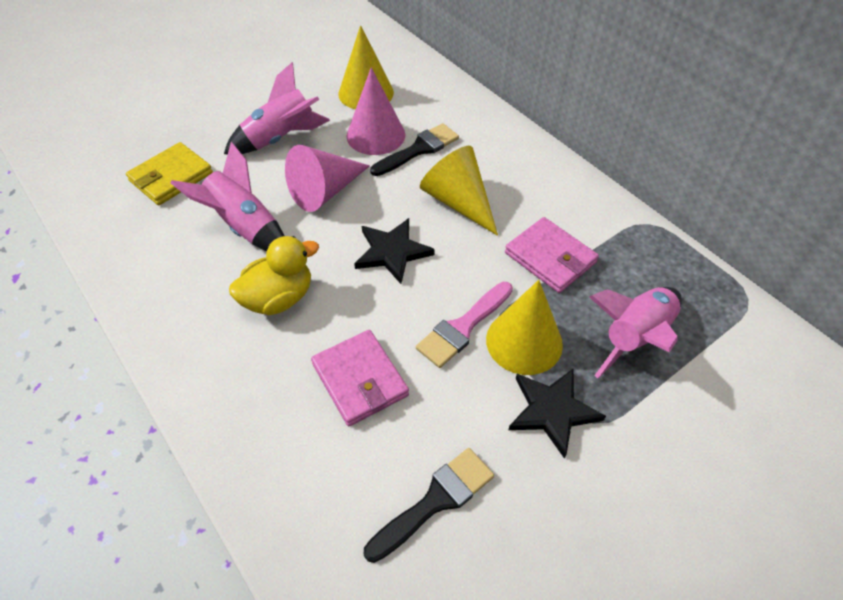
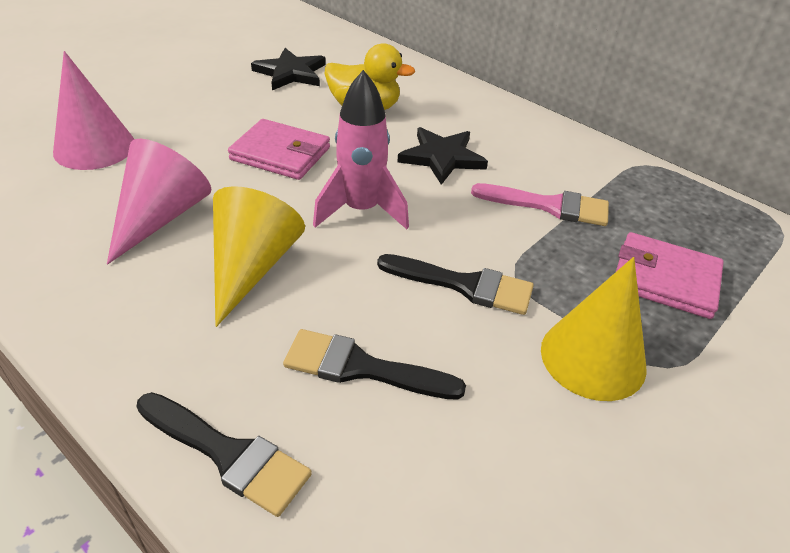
black brush: [364,448,494,563] [370,123,459,176] = 2 -> [136,392,312,517] [283,329,466,400] [377,254,534,315] = 3
pink rocket: [171,142,285,251] [224,62,330,154] [589,287,682,378] = 3 -> [313,70,409,229] = 1
yellow cone: [338,25,394,109] [420,146,498,236] [486,280,563,375] = 3 -> [213,186,305,327] [541,257,647,401] = 2
yellow wallet: [126,142,213,205] = 1 -> none = 0

